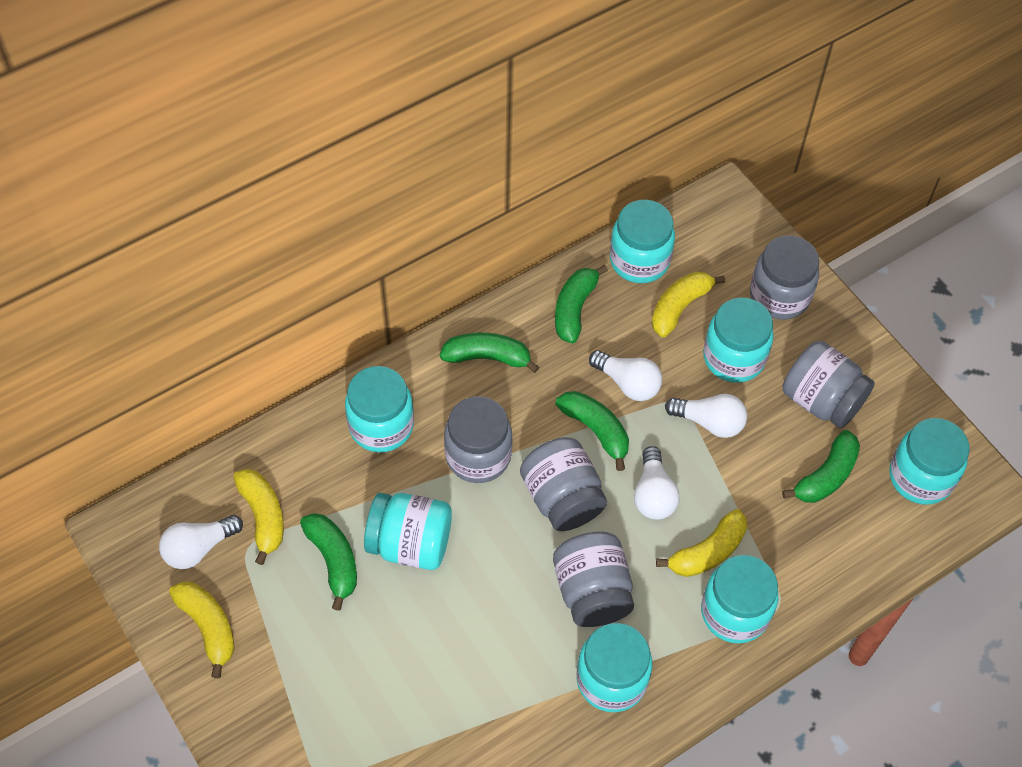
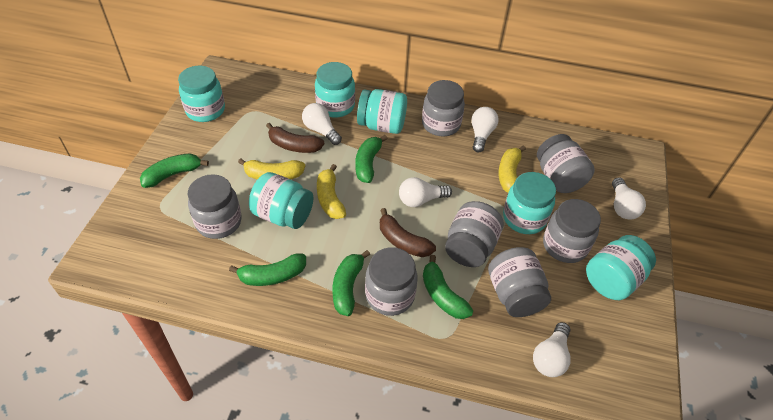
brown banana: none = 0 -> [266,123,324,153] [380,208,436,257] = 2
grey jar: [444,396,512,483] [520,437,607,531] [553,532,634,627] [750,235,819,320] [782,341,875,428] = 5 -> [188,174,242,239] [365,247,418,316] [422,80,465,136] [445,201,503,267] [488,247,551,317] [537,134,595,193] [543,199,601,263] = 7
turquoise jar: [345,366,414,453] [364,493,452,570] [577,623,652,712] [610,200,675,283] [701,555,778,643] [703,297,774,383] [889,418,970,505] = 7 -> [178,66,225,122] [249,172,314,229] [315,62,355,118] [357,89,407,134] [503,172,556,234] [586,235,656,300] = 6
white light bulb: [159,515,243,569] [589,350,662,401] [634,446,680,520] [665,394,747,438] = 4 -> [302,103,342,145] [399,177,452,207] [471,107,499,153] [533,322,571,377] [612,177,646,220] = 5
yellow banana: [169,581,235,678] [233,469,284,565] [651,271,725,337] [656,509,747,577] = 4 -> [238,158,305,179] [317,164,346,219] [498,145,526,193] = 3

